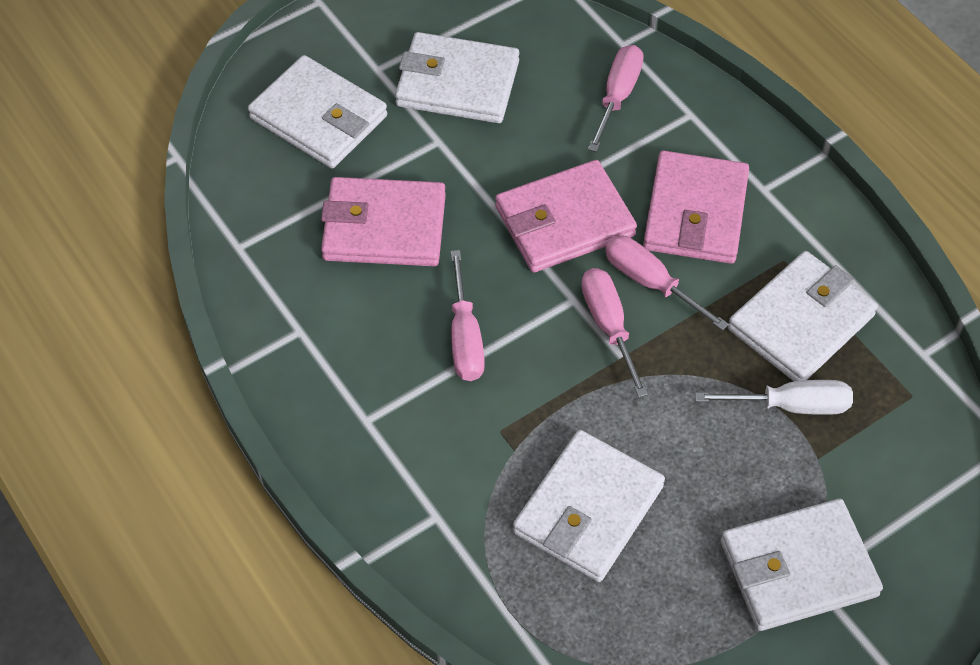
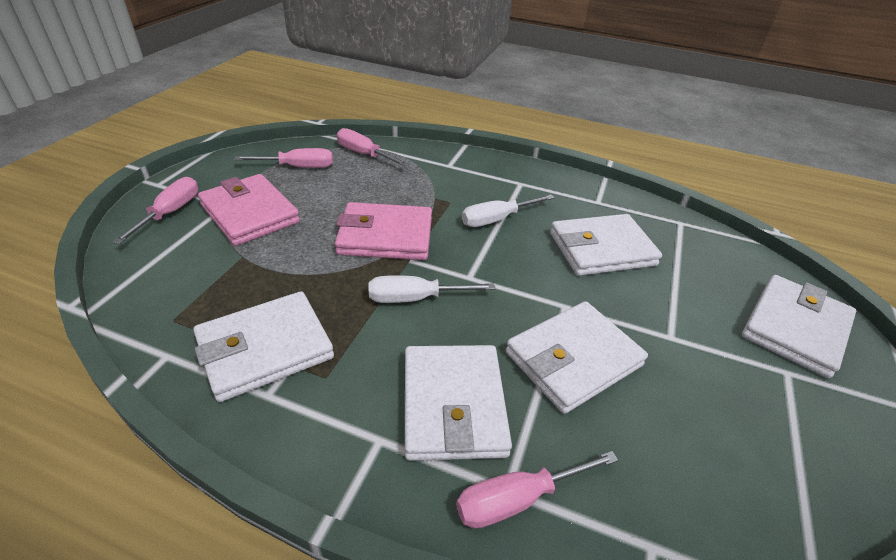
pink wallet: [321,177,446,266] [495,160,637,272] [643,151,749,264] = 3 -> [198,174,300,246] [335,202,432,260] = 2
white screwdriver: [695,380,853,415] = 1 -> [369,275,496,303] [462,194,555,227] = 2

